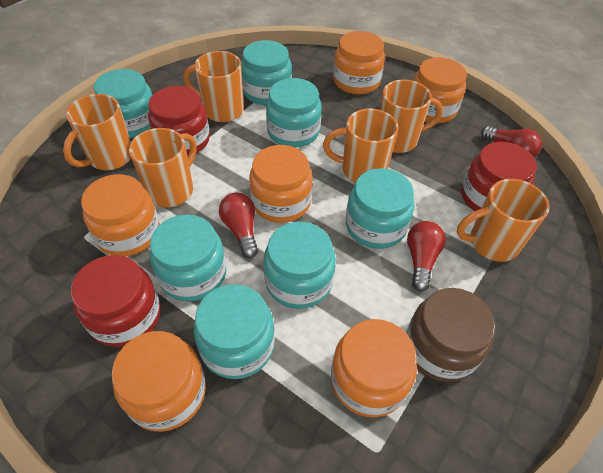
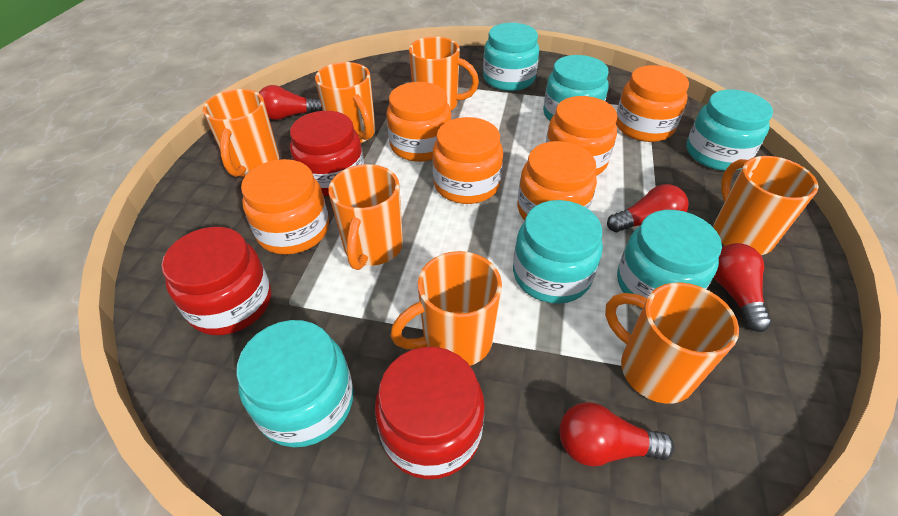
brown jar: [406,288,495,382] = 1 -> none = 0
orange mug: [63,94,131,170] [129,128,197,207] [184,51,244,122] [323,109,398,183] [380,80,443,153] [457,179,550,262] = 6 -> [203,89,279,177] [315,62,376,143] [328,164,403,270] [390,251,502,366] [409,37,479,110] [605,282,739,404] [713,156,819,255] = 7
red light bulb: [219,192,258,258] [407,221,446,291] [481,126,542,157] = 3 -> [259,85,323,120] [559,402,675,466] [607,184,689,232] [714,243,772,332] = 4
turquoise jar: [94,69,152,138] [150,214,226,302] [194,284,275,379] [241,40,292,105] [264,222,336,309] [266,78,322,148] [346,168,414,249] = 7 -> [236,320,354,447] [483,23,539,91] [513,200,603,304] [543,55,609,121] [617,210,722,298] [686,90,773,171] = 6

